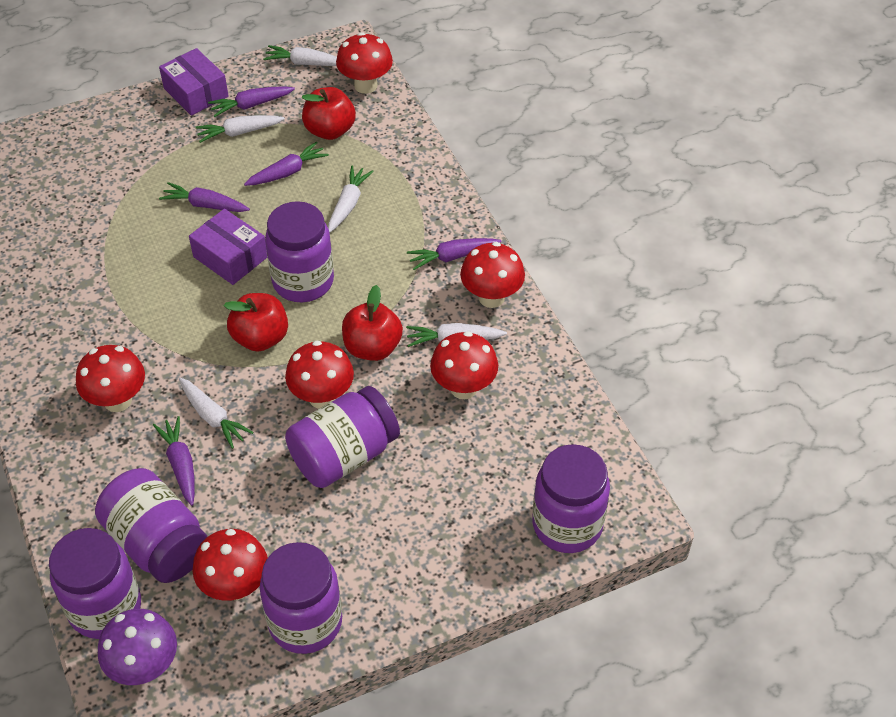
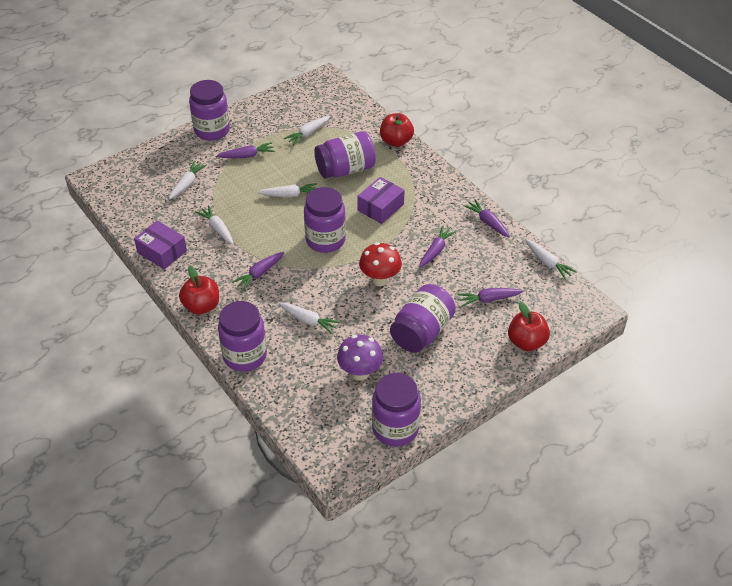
red mushroom: [76,345,145,412] [193,529,268,601] [285,341,354,409] [336,32,393,94] [430,331,498,399] [460,242,525,308] = 6 -> [359,242,402,286] = 1
white carrot: [179,378,254,449] [195,115,285,143] [263,45,337,66] [328,166,374,233] [406,323,507,347] = 5 -> [169,161,207,200] [195,205,233,245] [258,183,317,197] [279,303,340,334] [284,116,330,145] [525,239,577,280] = 6

